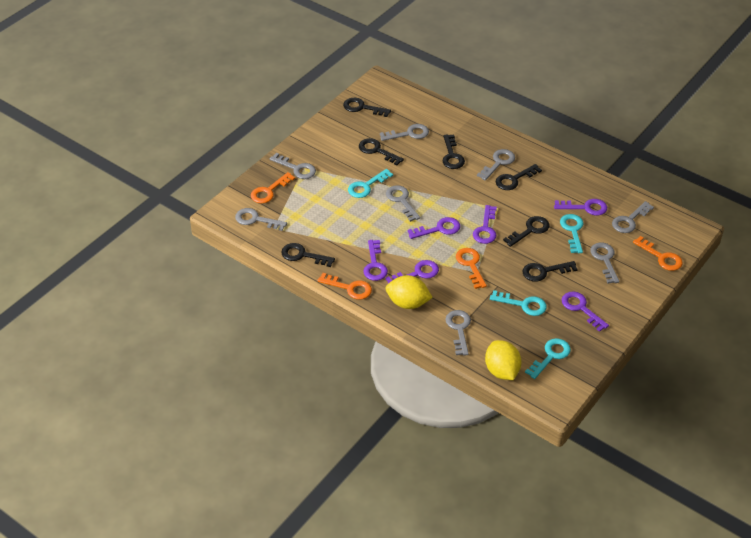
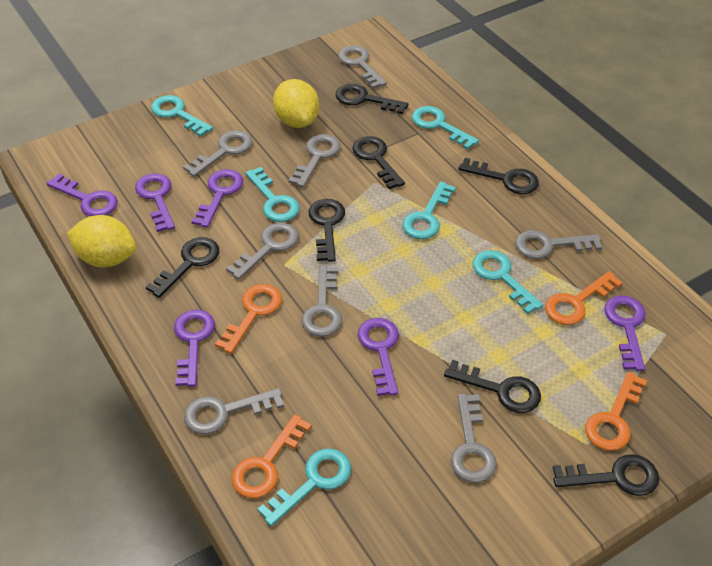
turquoise key: [348,169,393,198] [490,290,547,316] [525,338,571,379] [560,214,584,253] = 4 -> [151,95,213,137] [245,167,300,222] [257,448,351,526] [403,181,456,239] [412,106,479,150] [473,250,543,314] = 6

